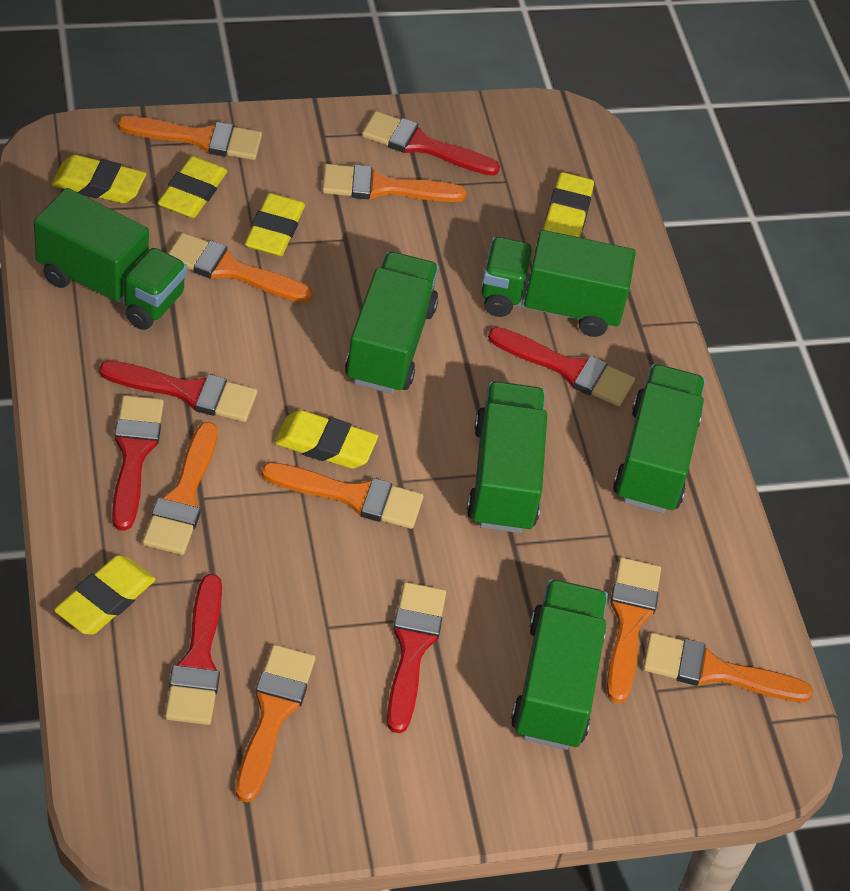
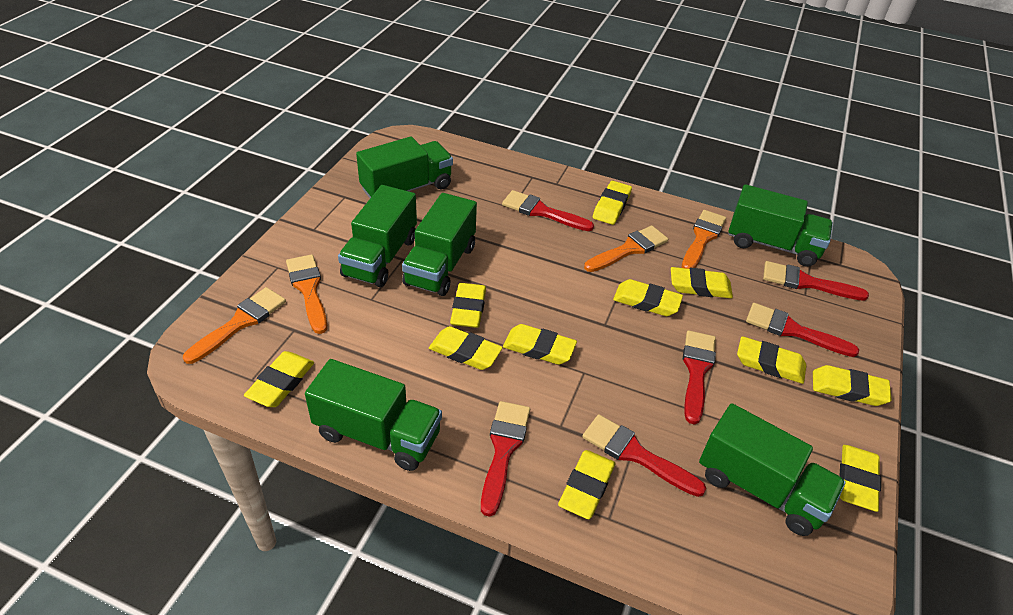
orange brush: [118,116,262,160] [143,422,217,555] [168,233,313,303] [236,645,315,802] [261,462,423,529] [322,164,466,202] [607,557,661,703] [643,633,813,702] = 8 -> [183,287,286,364] [286,254,327,334] [584,226,668,272] [682,210,726,269] = 4
yellow eraser: [51,155,146,203] [54,555,155,635] [158,156,227,218] [245,193,305,256] [275,410,378,469] [543,172,594,237] = 6 -> [244,351,314,407] [429,326,503,370] [450,283,486,328] [503,324,577,365] [558,450,615,519] [593,181,632,225] [613,279,683,316] [671,267,733,298] [737,336,806,384] [813,365,892,406] [840,445,881,512] = 11

